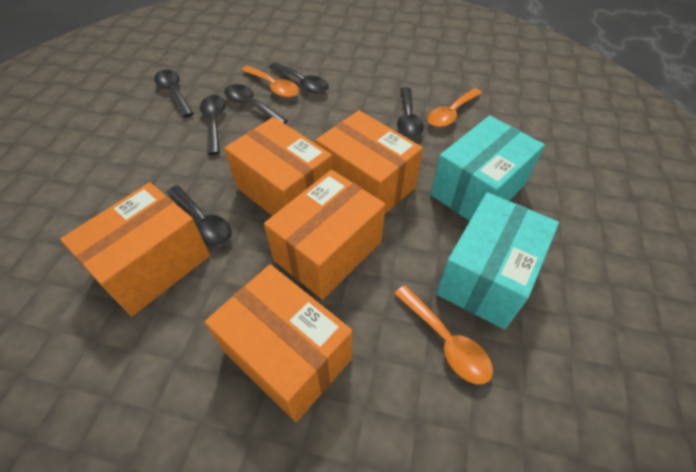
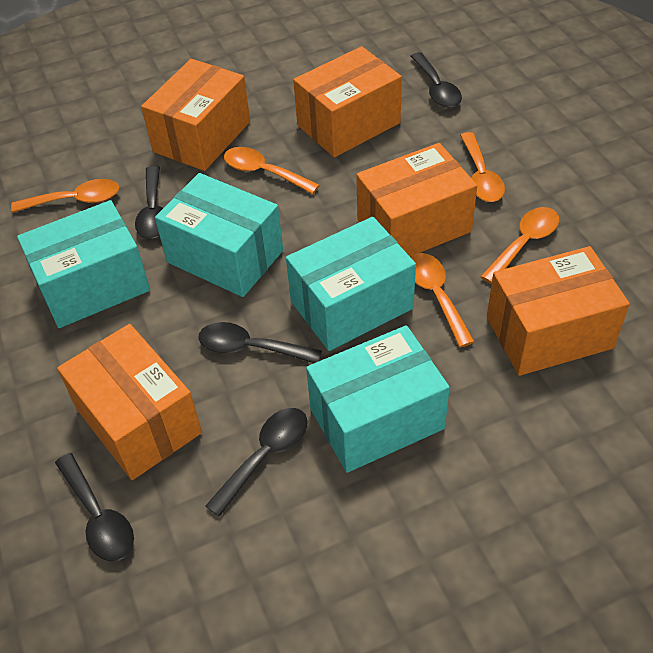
black spoon: [154,70,194,118] [167,185,232,246] [200,95,226,155] [224,84,288,124] [268,63,329,94] [397,87,424,138] = 6 -> [55,453,134,561] [135,165,163,239] [198,322,322,363] [206,408,308,517] [410,52,462,108] = 5
orange spoon: [241,66,299,98] [394,285,493,385] [427,88,482,127] = 3 -> [11,179,119,213] [224,147,320,194] [411,253,475,347] [460,132,505,202] [480,207,559,284] = 5
turquoise box: [430,115,545,221] [436,192,559,329] = 2 -> [17,200,150,328] [155,173,283,297] [286,217,416,351] [306,325,450,473] = 4

